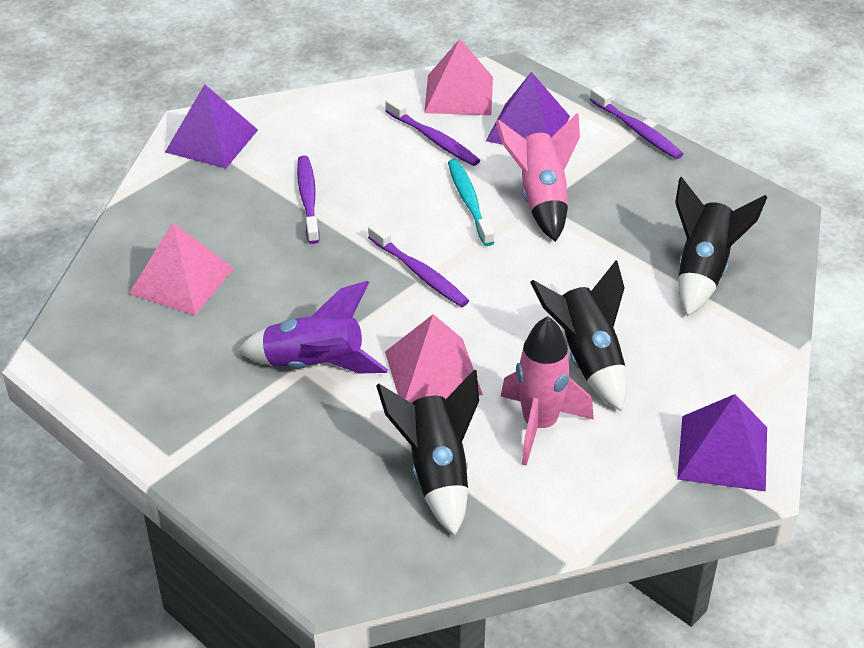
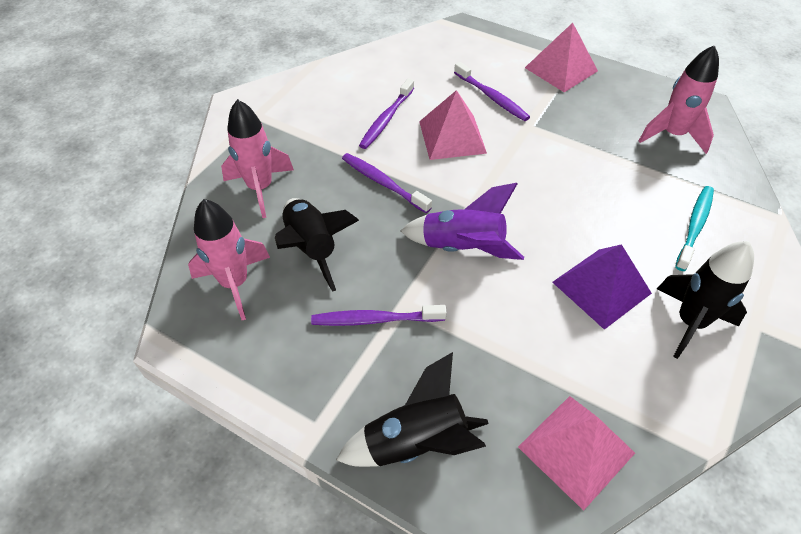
pink rocket: [496,113,580,242] [501,316,594,466] = 2 -> [188,199,270,320] [221,99,294,218] [639,45,719,154] = 3
purple pyramid: [165,84,258,169] [486,72,570,145] [677,394,767,491] = 3 -> [552,244,652,330] = 1

